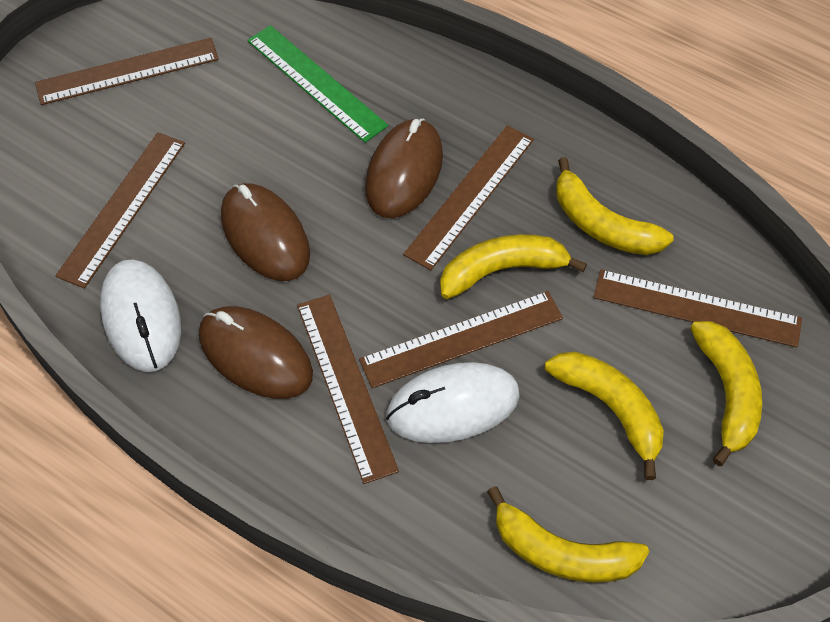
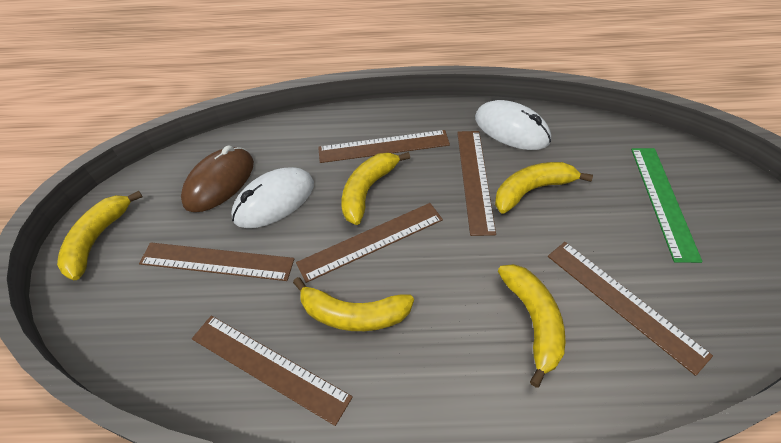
brown mouse: [199,306,313,399] [221,183,310,281] [365,119,443,218] = 3 -> [181,145,254,212] = 1

